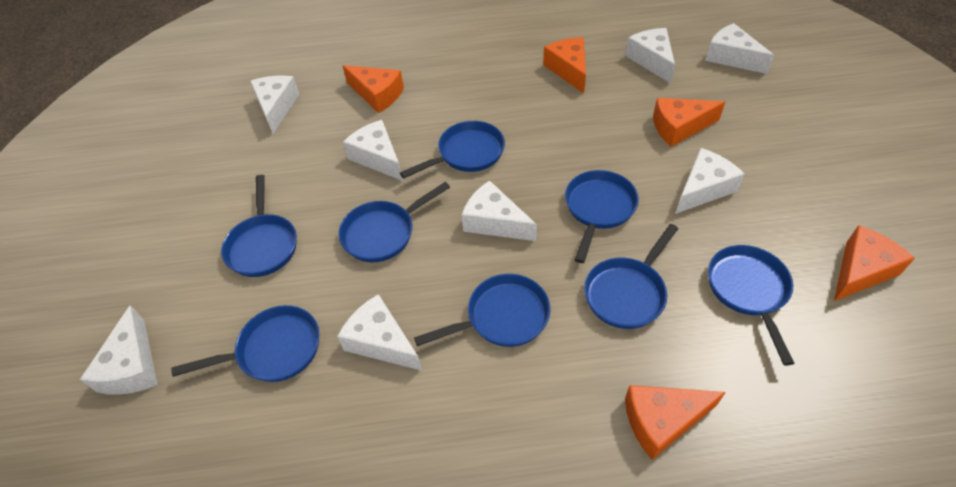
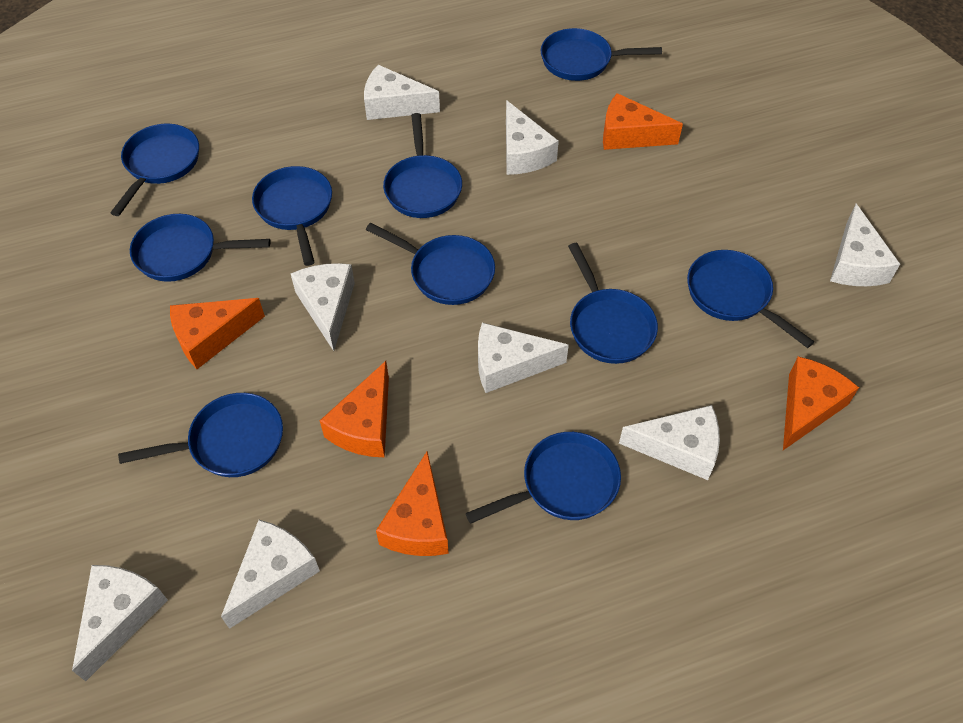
blue pan: [171,305,319,382] [221,175,297,277] [338,182,450,262] [400,121,505,179] [414,274,550,347] [565,170,639,263] [584,224,678,329] [708,245,794,366] = 8 -> [111,124,199,216] [118,393,283,477] [130,214,270,282] [252,166,332,266] [366,223,495,305] [383,113,462,218] [466,432,621,524] [540,28,662,81] [568,243,658,364] [687,250,814,348] = 10

